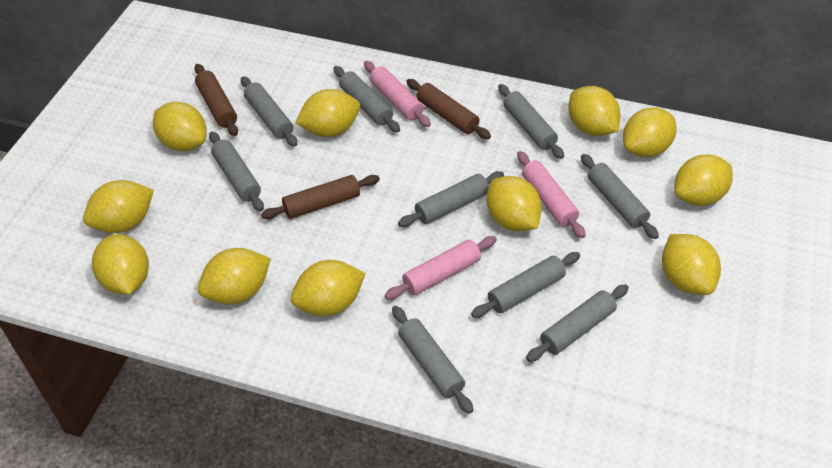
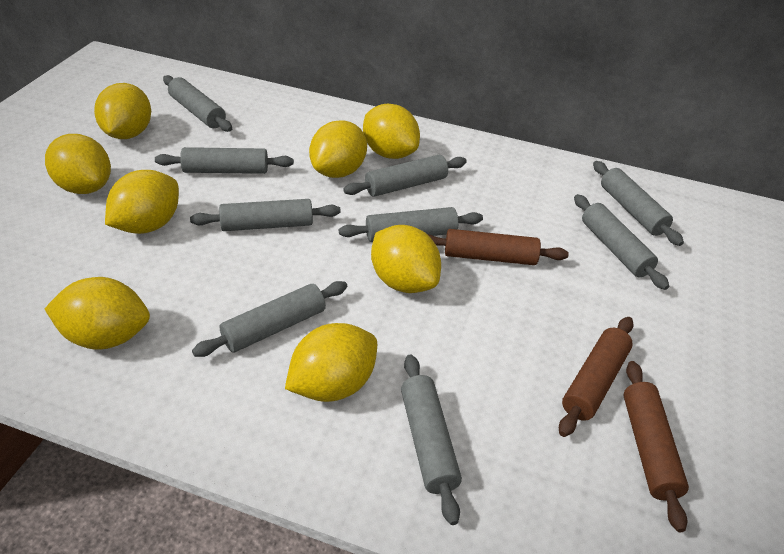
pink rolling pin: [364,61,431,127] [385,236,497,300] [517,151,585,238] = 3 -> none = 0
yellow lemon: [83,180,154,233] [92,234,149,295] [153,102,207,151] [198,248,271,304] [291,260,366,316] [295,89,360,137] [487,176,542,231] [568,86,620,136] [623,107,677,157] [662,234,721,295] [675,155,733,206] = 11 -> [44,277,150,350] [45,134,111,194] [94,83,151,139] [105,170,179,234] [285,323,377,402] [309,120,367,178] [363,104,420,159] [371,225,441,293] = 8

